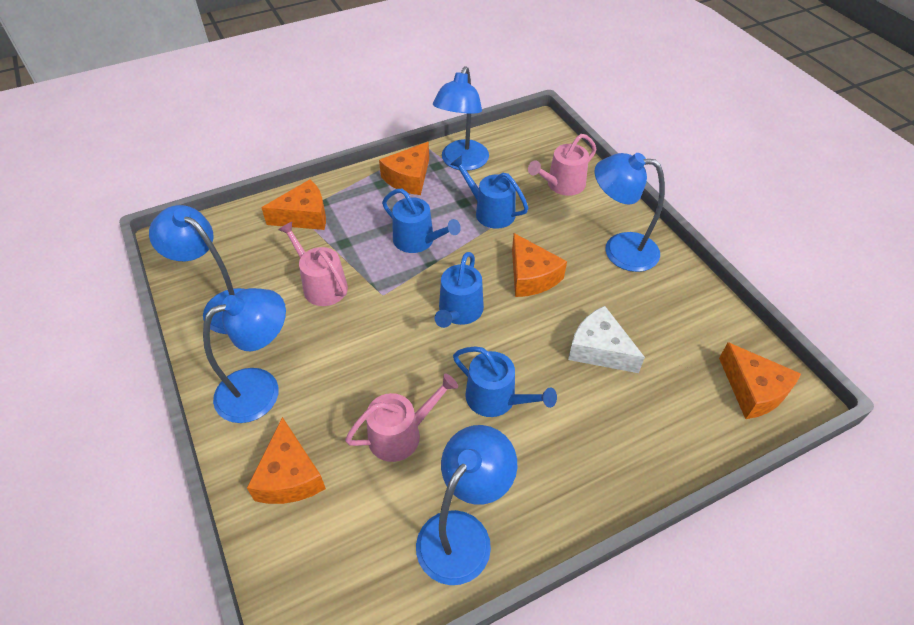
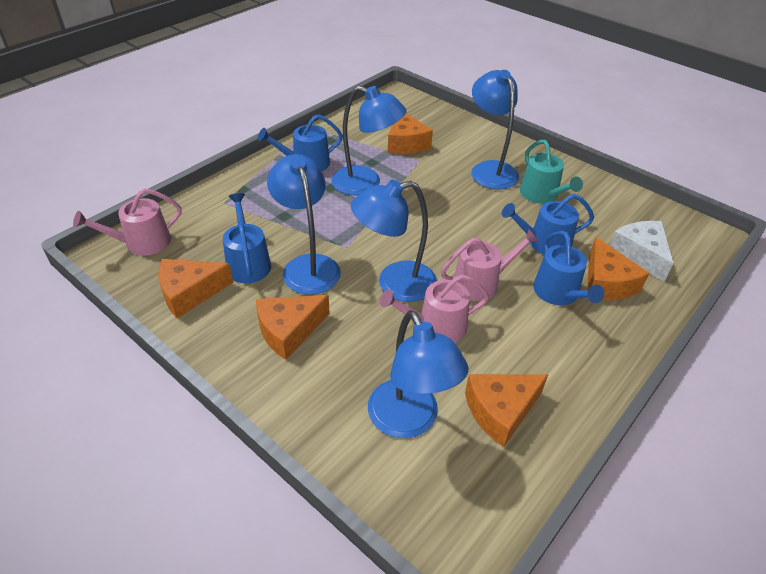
turquoise watering can: none = 0 -> [520,140,583,204] = 1

